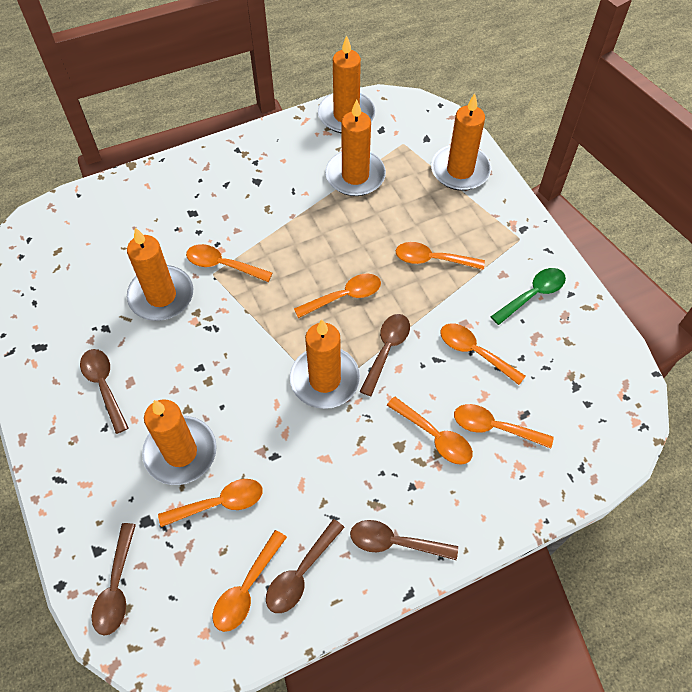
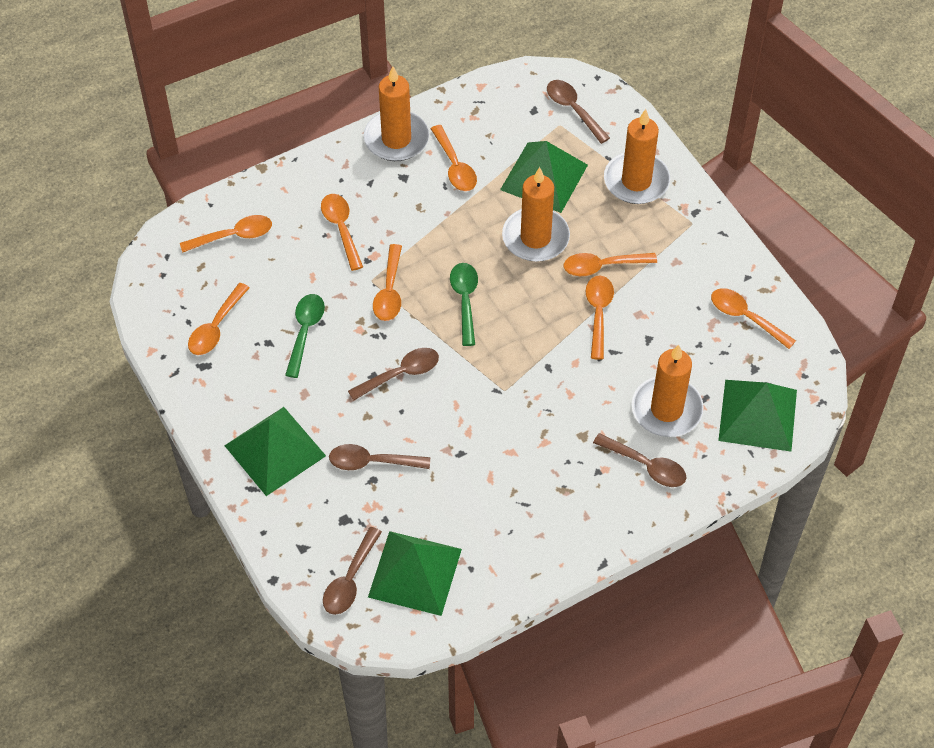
green pyramid: none = 0 -> [224,407,326,496] [368,531,462,616] [500,141,588,213] [718,380,797,452] = 4
green spoon: [491,268,566,325] = 1 -> [285,294,325,378] [450,263,478,346] = 2
orange candle: [127,228,193,321] [142,400,217,485] [290,320,360,409] [318,35,375,133] [325,99,386,196] [431,93,491,191] = 6 -> [364,66,429,161] [502,167,570,262] [604,109,670,204] [632,344,704,437] = 4

